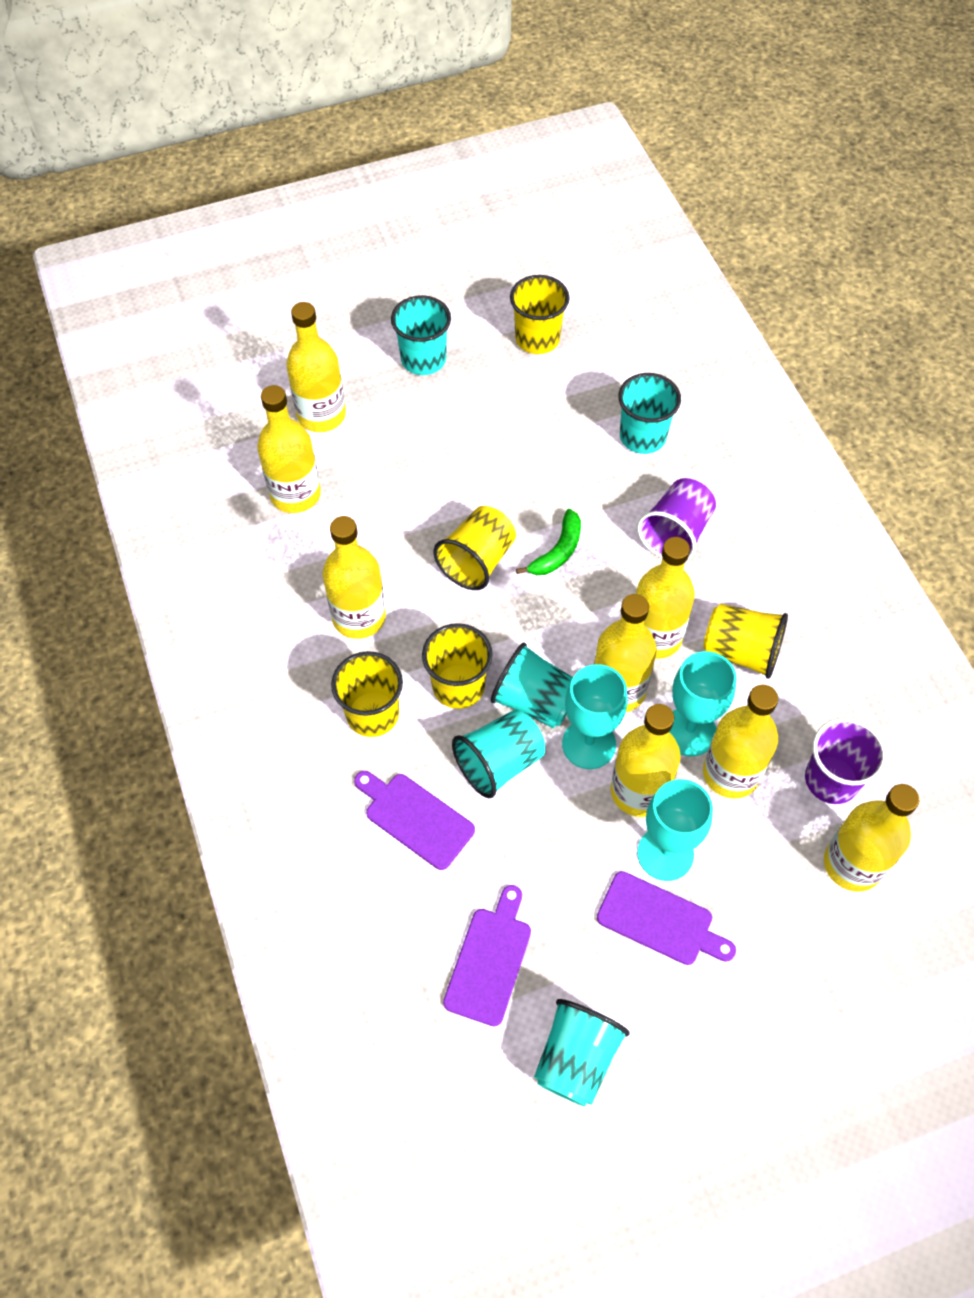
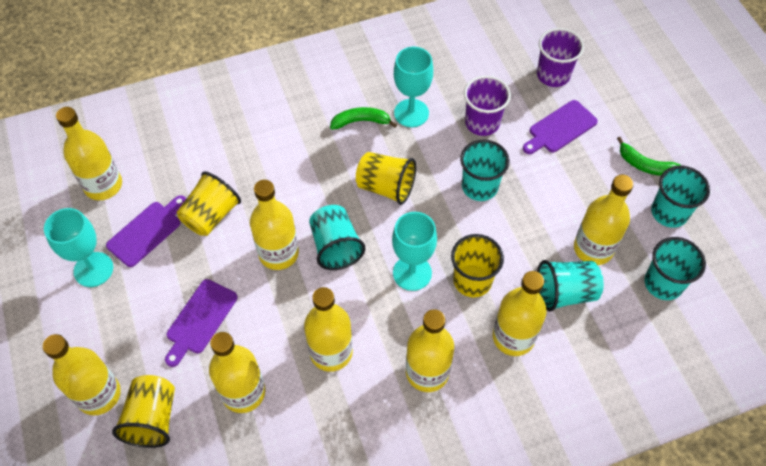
green banana: [516,509,581,575] = 1 -> [330,107,397,130] [617,137,681,176] = 2
yellow cup: [331,651,403,737] [422,623,493,709] [434,506,516,590] [510,275,570,354] [703,603,788,679] = 5 -> [112,375,175,448] [177,171,241,236] [356,152,416,205] [451,234,504,297] = 4

